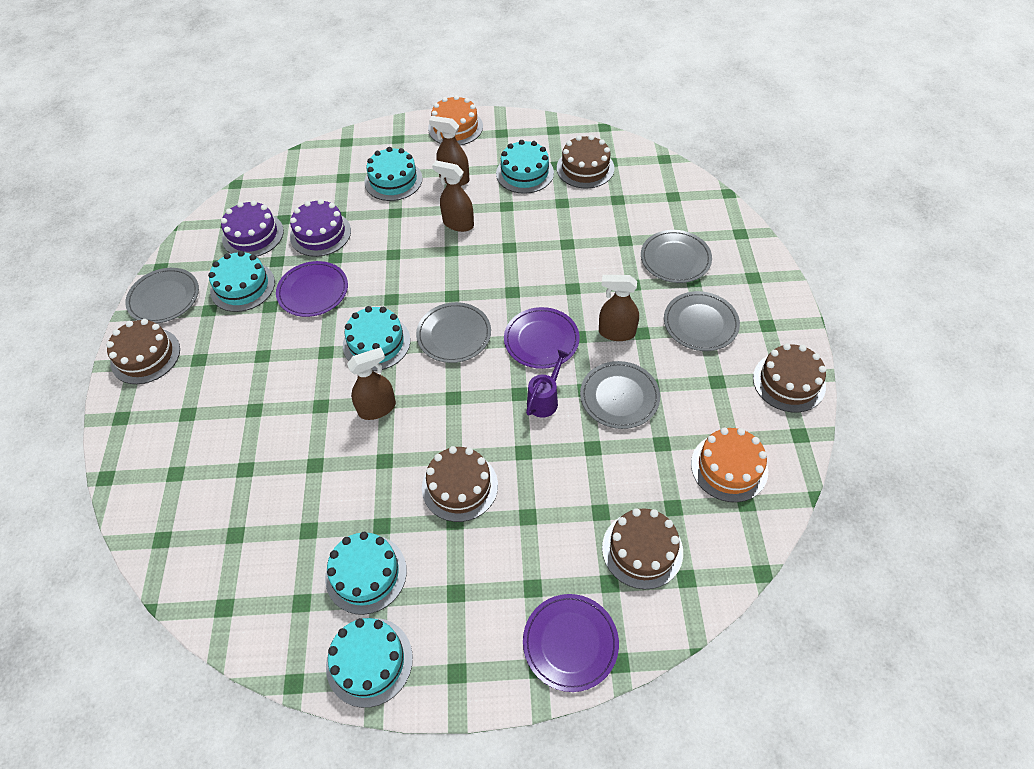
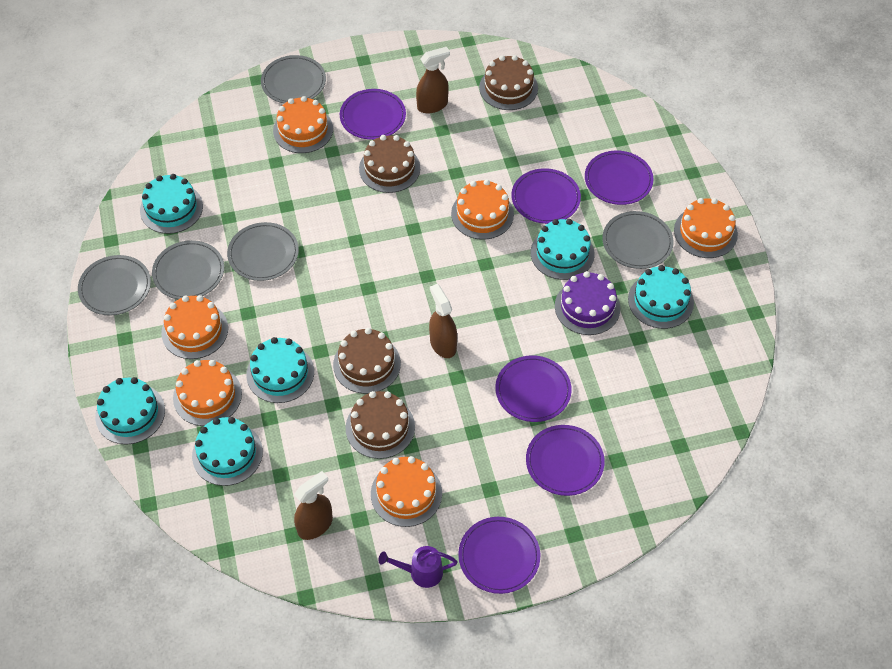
brown cake: [106,319,180,384] [422,446,498,522] [557,135,614,188] [602,508,683,589] [753,343,826,412] = 5 -> [333,328,401,394] [346,391,415,459] [359,135,420,193] [479,55,538,110] = 4
brown spray bottle: [347,347,396,420] [429,116,469,186] [432,160,474,232] [599,275,639,341] = 4 -> [294,471,333,540] [416,47,450,113] [429,284,457,358] = 3
orange cake: [428,95,483,145] [691,427,768,502] = 2 -> [161,295,228,359] [173,360,242,426] [273,96,333,153] [371,456,442,527] [451,179,514,240] [674,198,738,258] = 6
purple cake: [221,200,284,257] [290,199,351,257] = 2 -> [555,271,620,335] = 1
purple plate: [276,261,348,317] [504,307,580,369] [523,594,619,692] = 3 -> [340,89,406,140] [458,517,540,594] [495,355,572,422] [511,168,581,224] [526,425,605,496] [585,151,654,205] = 6

